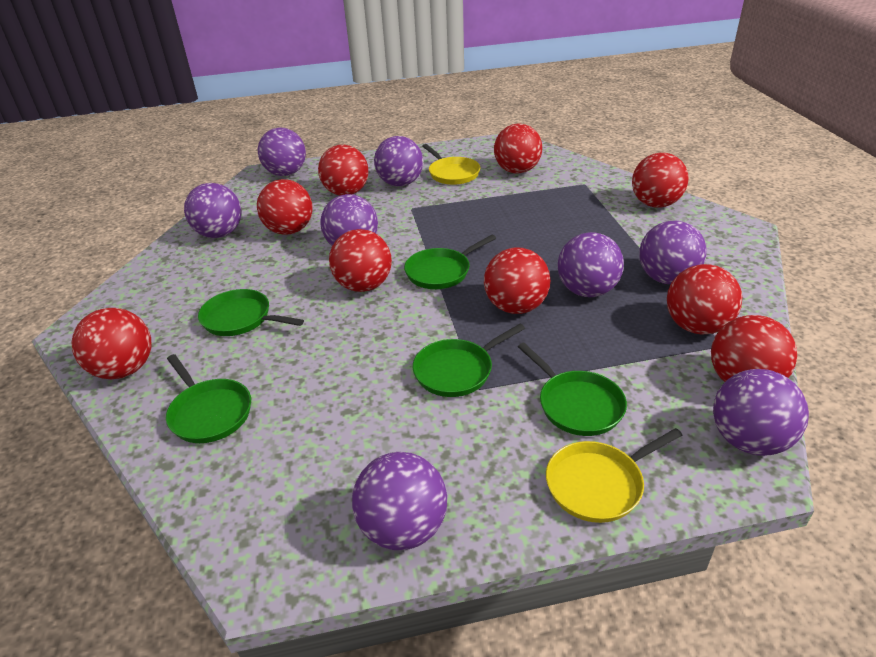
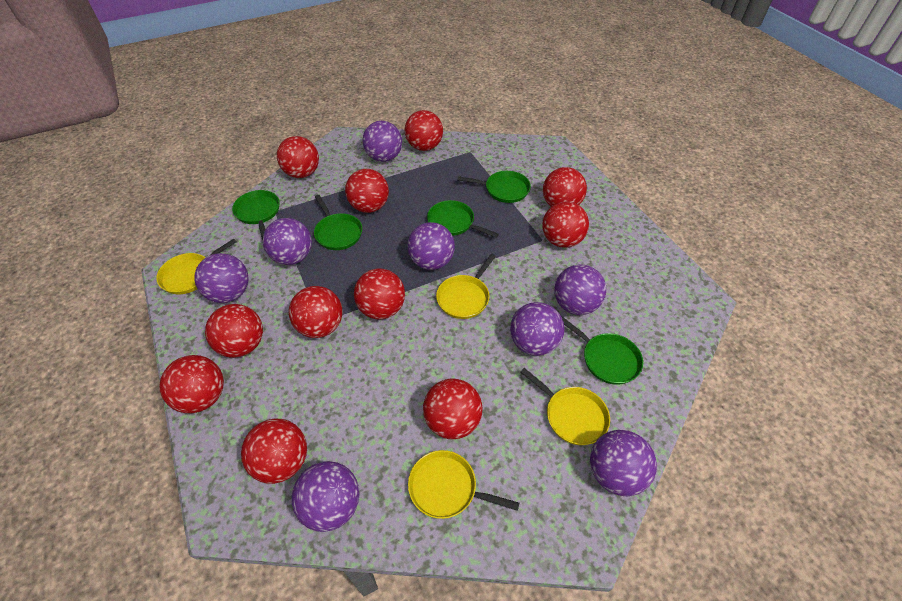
red ball: [71,308,151,379] [257,179,313,235] [318,145,368,196] [329,229,392,292] [484,247,550,314] [494,124,542,174] [632,153,689,208] [667,264,742,335] [711,315,797,382] = 9 -> [159,355,224,413] [205,304,263,358] [241,419,307,484] [277,136,319,178] [289,286,343,338] [345,169,389,213] [354,268,405,319] [404,110,443,151] [423,379,483,439] [542,201,589,248] [543,167,587,207] = 11
yellow pan: [423,144,480,185] [546,428,683,523] = 2 -> [156,238,237,294] [408,450,519,519] [436,254,496,319] [520,368,610,445] = 4

